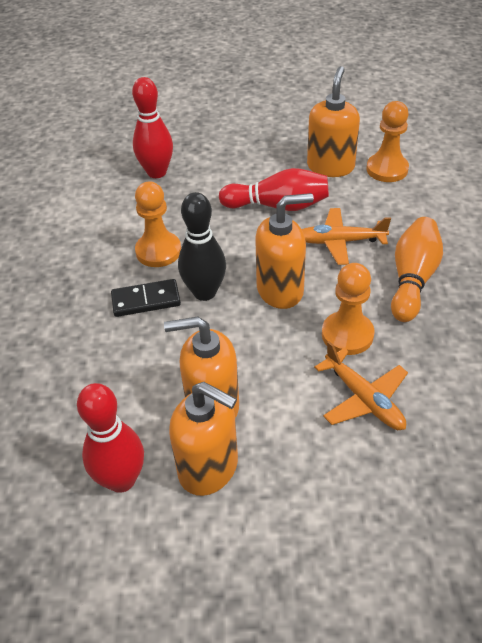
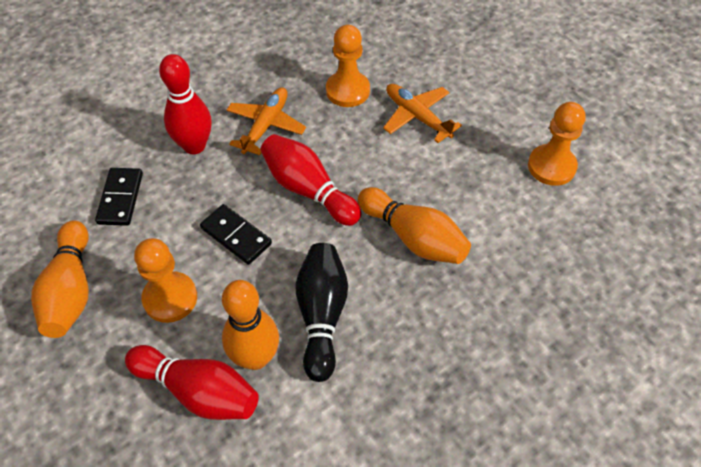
black domino: [111,279,181,317] = 1 -> [95,168,143,226] [200,204,272,265] = 2
orange bowling pin: [391,217,443,322] = 1 -> [31,220,89,338] [222,280,279,370] [358,187,471,264] = 3
orange soap dispenser: [164,317,239,418] [169,382,238,496] [255,193,314,309] [307,66,360,177] = 4 -> none = 0

